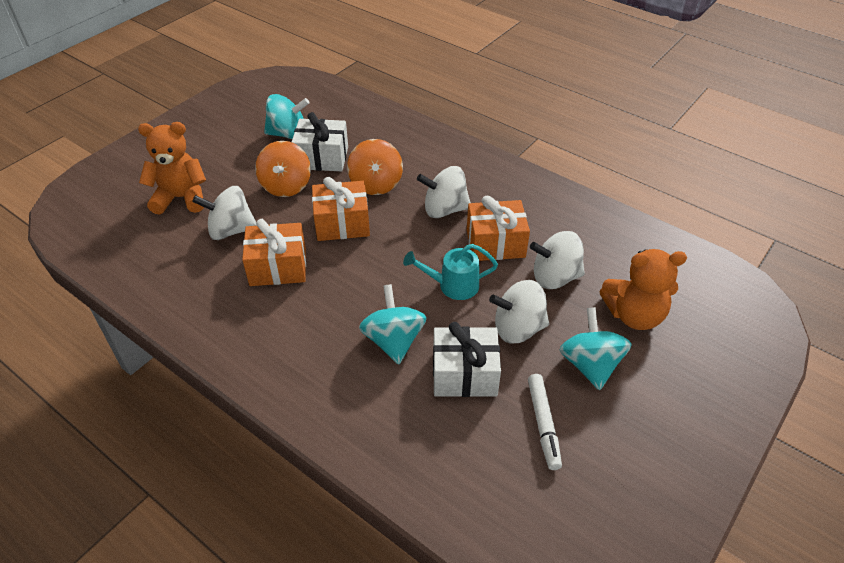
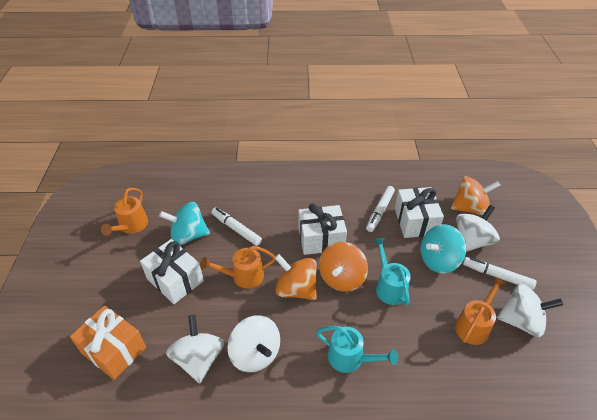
orange gift: [242,219,306,286] [312,177,370,241] [467,196,530,261] = 3 -> [70,306,146,380] = 1
orange spinning top: [255,141,311,197] [347,139,403,195] = 2 -> [275,254,317,300] [319,242,368,292] [451,176,501,215] = 3
orange teddy bear: [138,122,206,214] [599,249,687,330] = 2 -> none = 0
orange watering can: none = 0 -> [101,188,148,236] [200,246,276,289] [455,276,506,345] = 3
turquoise spinning top: [264,94,309,139] [359,284,427,364] [559,307,632,390] = 3 -> [159,202,210,245] [421,224,466,273] = 2
turquoise watering can: [403,244,498,300] = 1 -> [316,326,398,373] [373,237,411,306] = 2
white gift: [292,112,348,171] [433,322,501,397] = 2 -> [140,239,204,304] [298,204,347,255] [395,187,444,238] = 3
white marker: [528,374,562,470] = 1 -> [211,207,262,246] [366,186,395,232] [463,257,537,290] = 3

